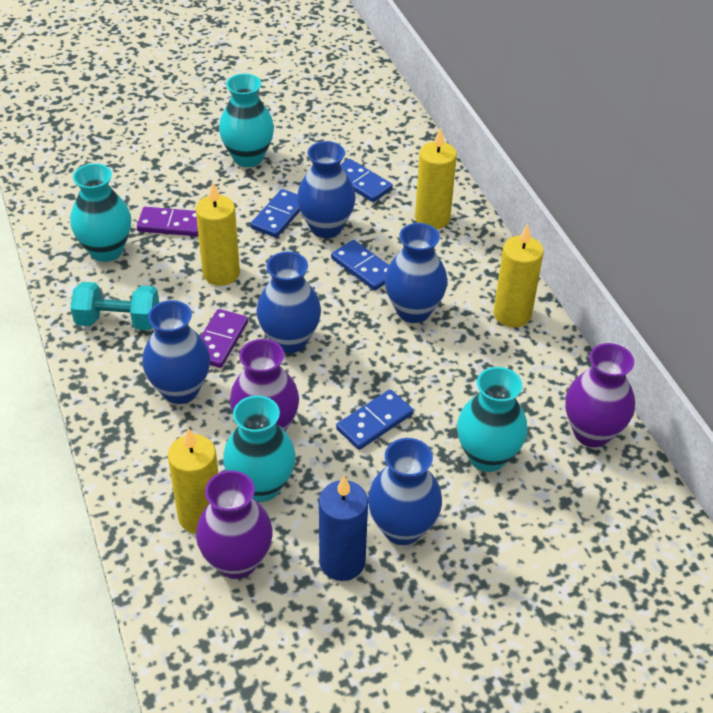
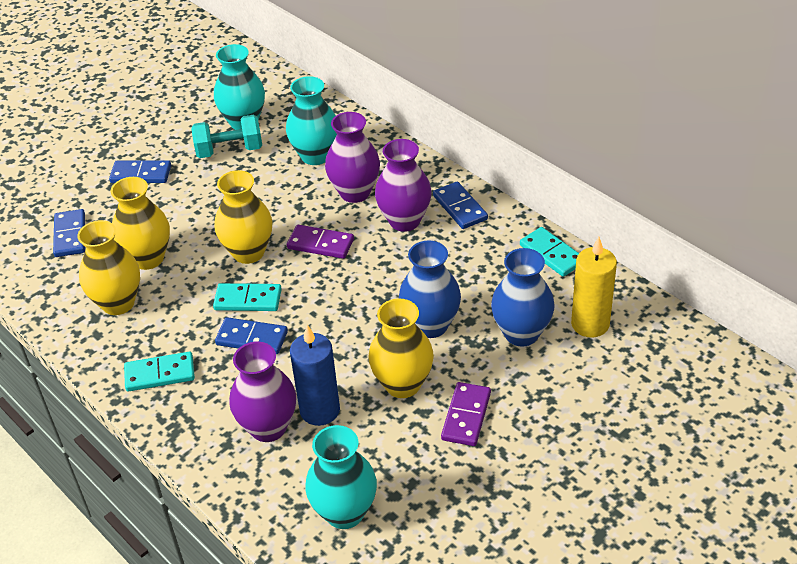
blue vase: [142,300,210,404] [256,252,321,353] [297,141,356,238] [368,438,442,545] [385,223,447,323] = 5 -> [399,240,461,338] [491,248,555,347] = 2
turquoise domino: none = 0 -> [124,352,195,392] [213,283,282,311] [520,227,579,277] = 3
turquoise vase: [70,163,131,262] [219,73,274,167] [223,395,296,502] [457,367,528,472] = 4 -> [214,44,265,130] [286,76,337,165] [305,425,377,529] = 3
yellow candle: [168,428,218,534] [196,183,240,286] [415,127,457,229] [494,224,543,328] = 4 -> [571,237,617,338] = 1
yellow vase: none = 0 -> [77,220,140,315] [111,177,170,270] [215,170,272,264] [368,298,434,398] = 4

